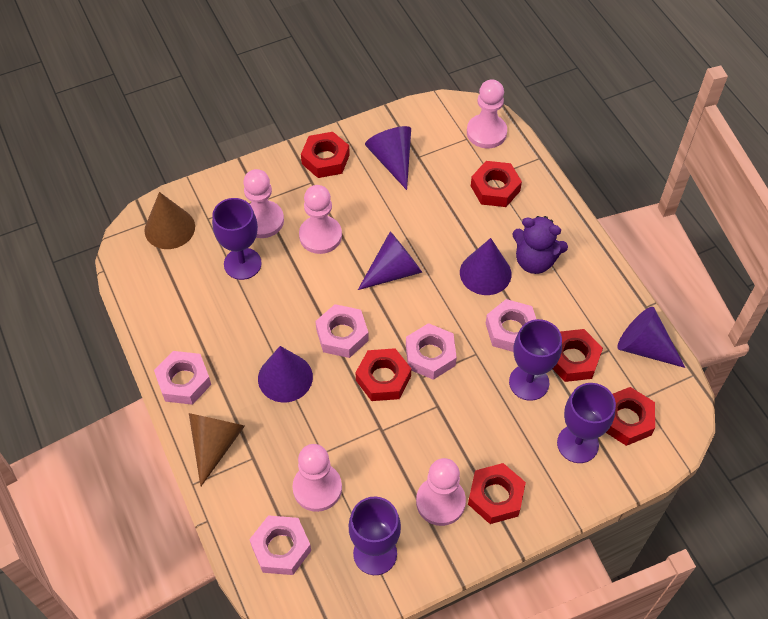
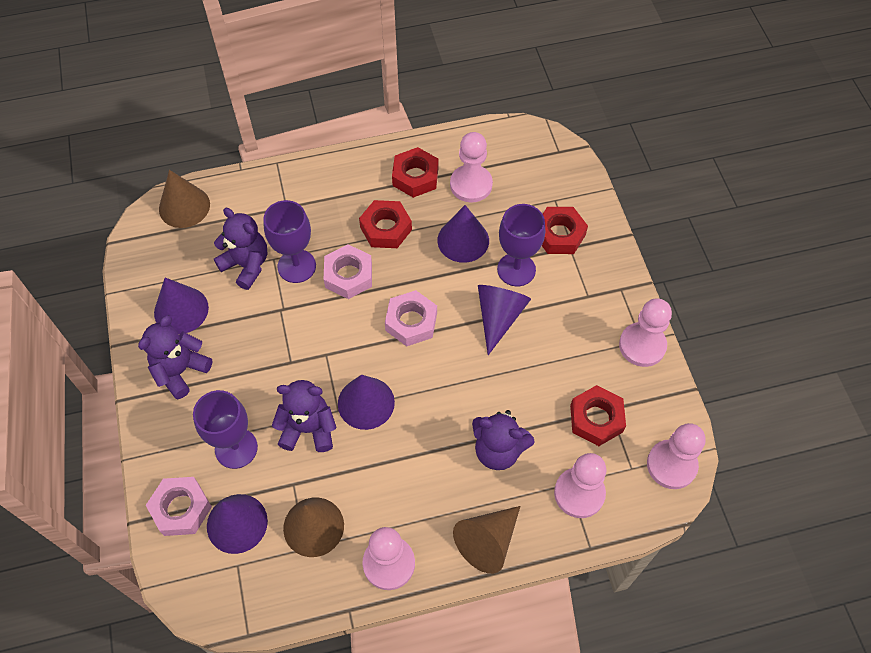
brown cone: [144,192,195,249] [189,413,245,487] = 2 -> [159,170,210,228] [283,498,344,557] [453,506,520,574] = 3
pink nut: [154,351,211,405] [249,515,311,575] [315,304,369,358] [406,323,457,380] [486,299,536,352] = 5 -> [146,477,212,536] [324,244,372,299] [385,290,437,346] = 3
purple goblet: [212,198,262,280] [349,496,401,575] [509,319,562,401] [557,383,616,463] = 4 -> [193,390,258,469] [263,200,316,283] [497,204,545,286] = 3
purple teddy bear: [512,216,568,274] = 1 -> [138,315,212,399] [214,208,267,290] [272,380,336,452] [472,410,535,470] = 4
red nut: [301,132,350,178] [355,348,411,401] [468,463,526,524] [471,161,522,207] [553,329,603,382] [606,387,655,446] = 6 -> [359,200,412,248] [392,147,438,198] [542,207,588,254] [570,385,626,446] = 4

